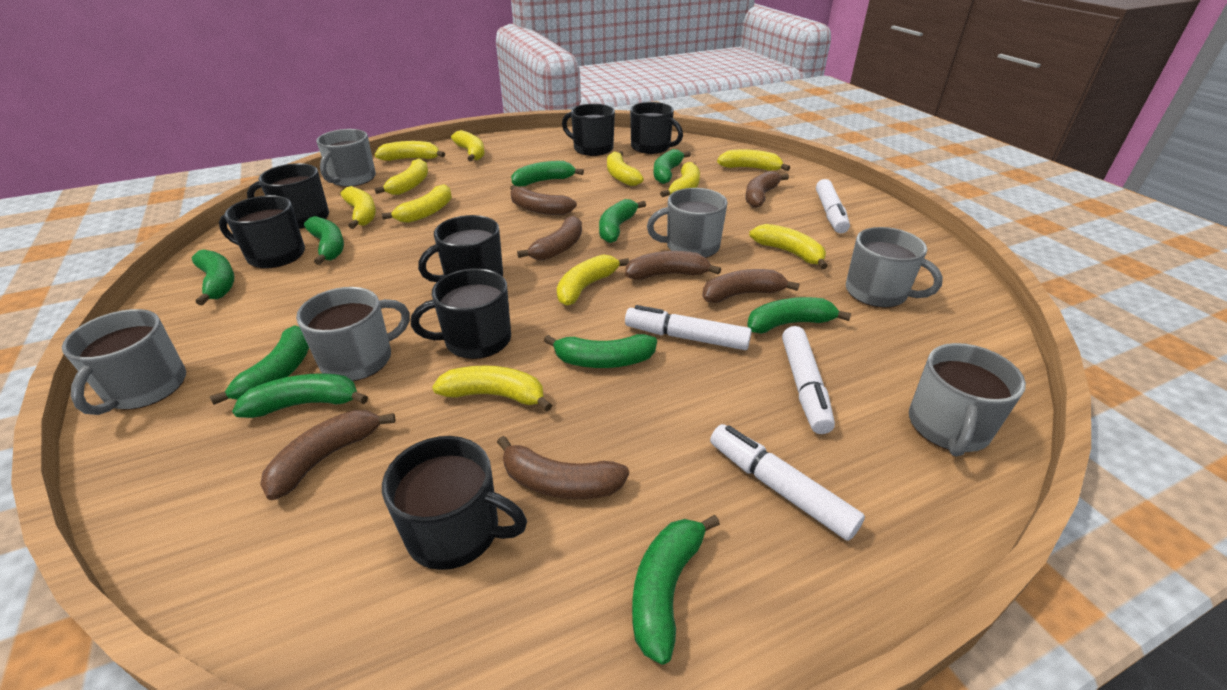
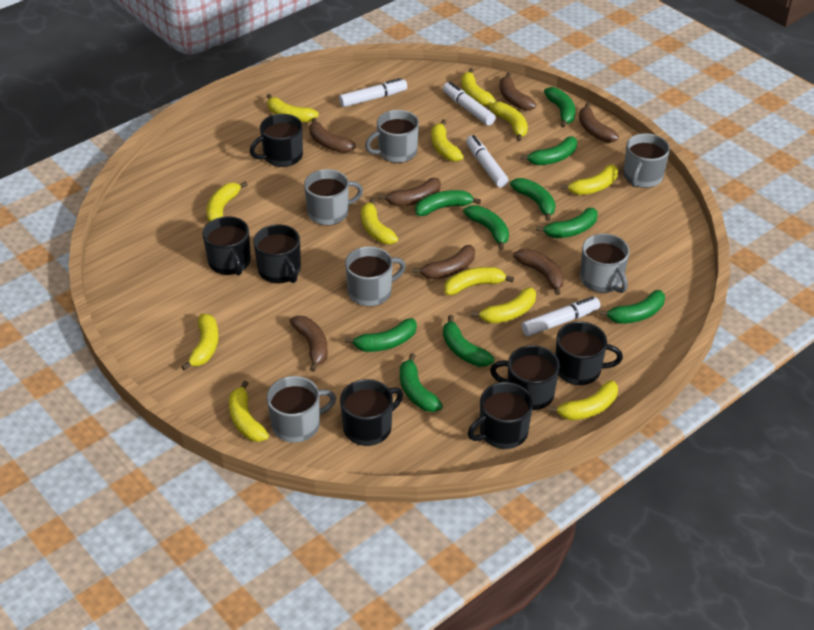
yellow banana: [341,186,376,229] [374,141,445,161] [374,158,428,195] [382,184,452,223] [432,365,552,411] [451,130,485,161] [557,255,629,306] [607,151,644,186] [660,162,700,197] [717,149,790,171] [749,224,828,269] = 11 -> [181,314,219,371] [206,181,248,222] [229,381,269,442] [267,94,319,122] [361,198,398,244] [431,119,464,162] [444,267,514,295] [461,68,496,106] [471,287,536,323] [489,102,528,142] [548,380,618,420] [561,165,618,195] = 12

